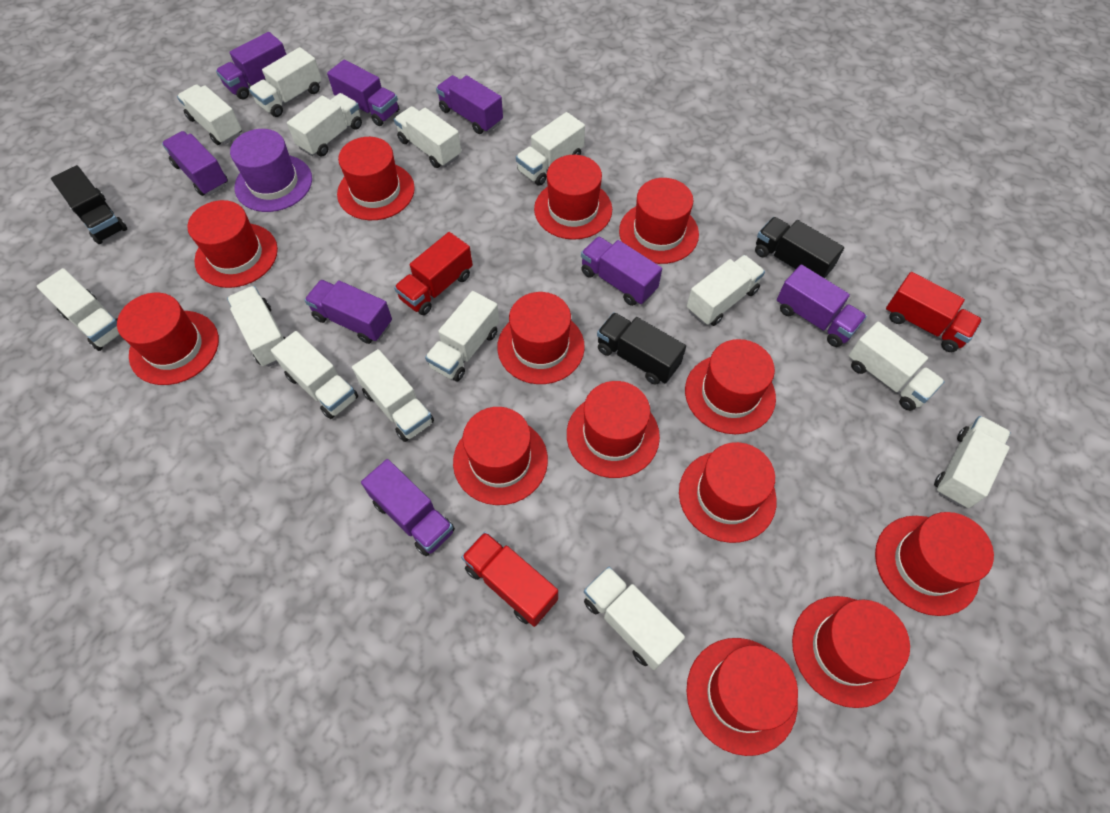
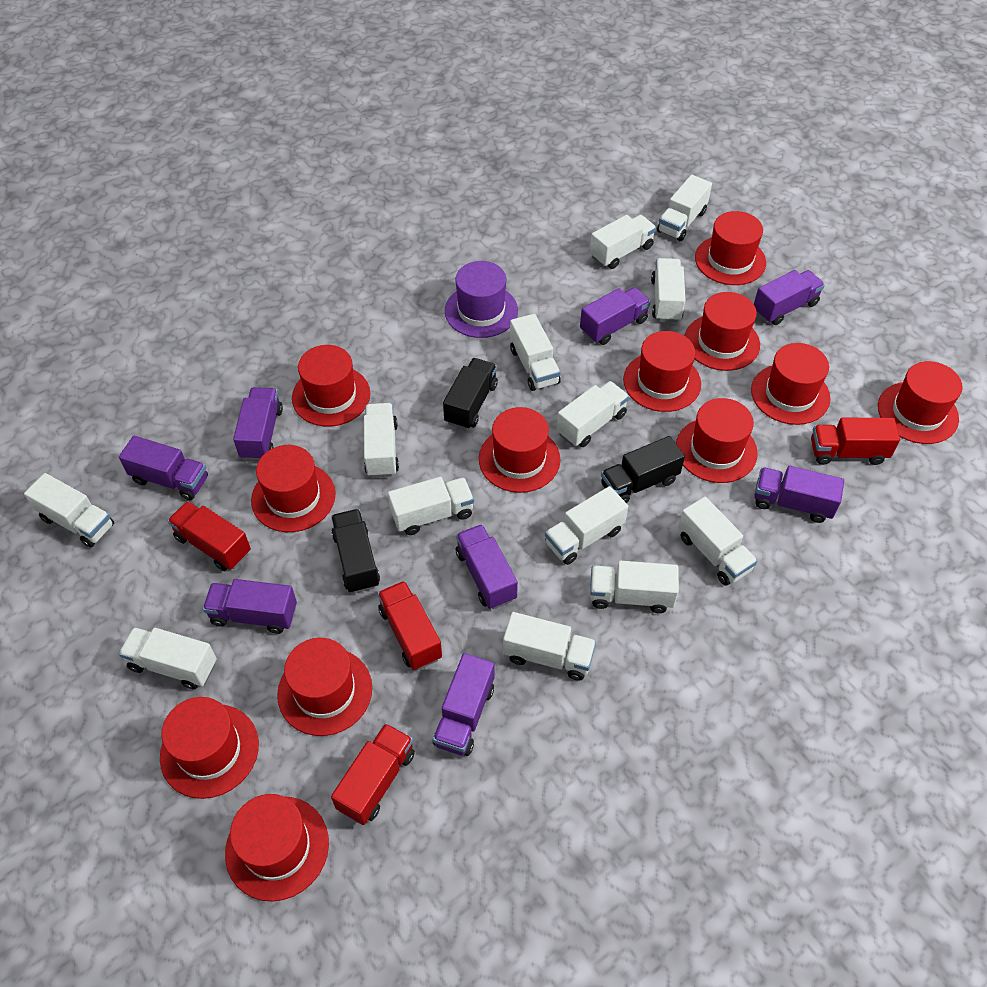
red hat: [117,293,219,385] [187,200,278,288] [337,137,415,220] [453,407,548,505] [497,292,585,384] [534,155,612,240] [567,381,660,478] [619,178,699,264] [679,442,777,543] [685,339,776,434] [687,638,798,756] [792,596,910,708] [875,512,994,616] = 13 -> [160,697,259,799] [225,794,329,901] [251,445,335,532] [277,638,372,736] [292,345,370,427] [479,407,560,493] [623,331,701,412] [676,398,758,483] [685,292,760,371] [695,211,766,285] [751,343,830,425] [878,361,963,444] = 12
red truck: [394,232,473,315] [461,532,558,627] [886,272,982,352] = 3 -> [167,501,251,571] [331,723,415,825] [377,581,442,670] [811,418,900,465] = 4
white truck: [37,268,120,351] [177,84,242,145] [227,286,286,367] [249,47,322,117] [271,331,358,419] [287,93,362,156] [352,349,434,442] [394,106,461,168] [425,291,499,381] [516,112,585,186] [584,567,685,670] [687,255,765,326] [849,322,945,411] [934,416,1011,508] = 14 -> [24,473,114,548] [119,627,217,689] [364,403,399,478] [388,477,474,535] [503,612,596,680] [510,314,561,391] [545,486,628,565] [557,381,629,447] [590,215,656,269] [590,561,679,613] [651,258,686,322] [657,175,712,241] [678,497,758,585] = 13

